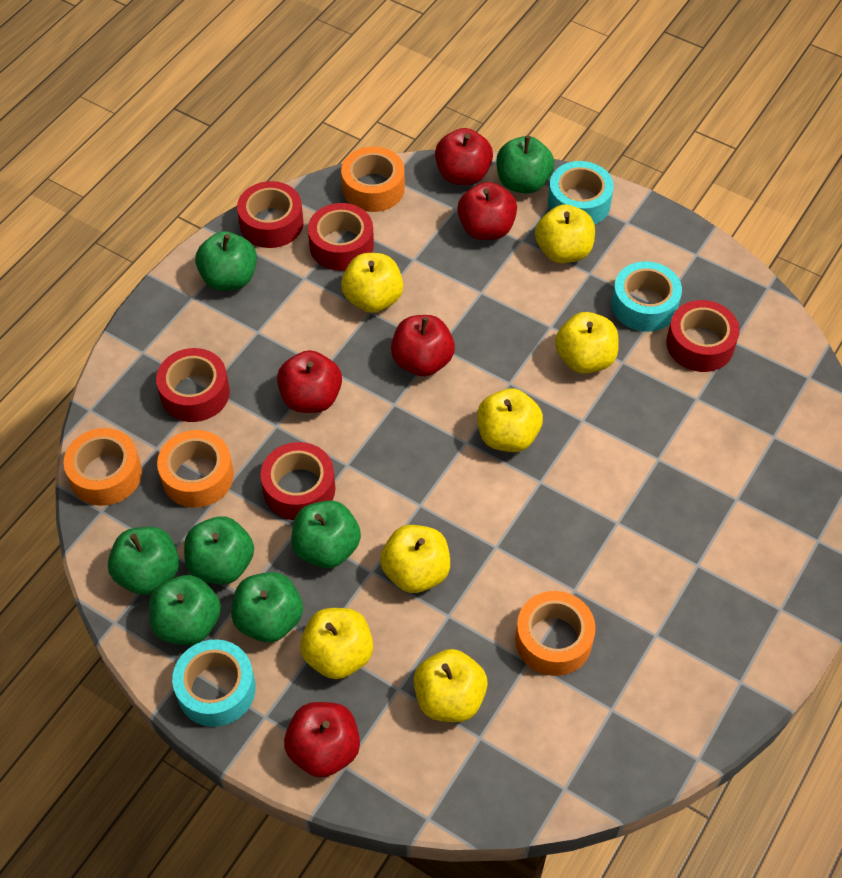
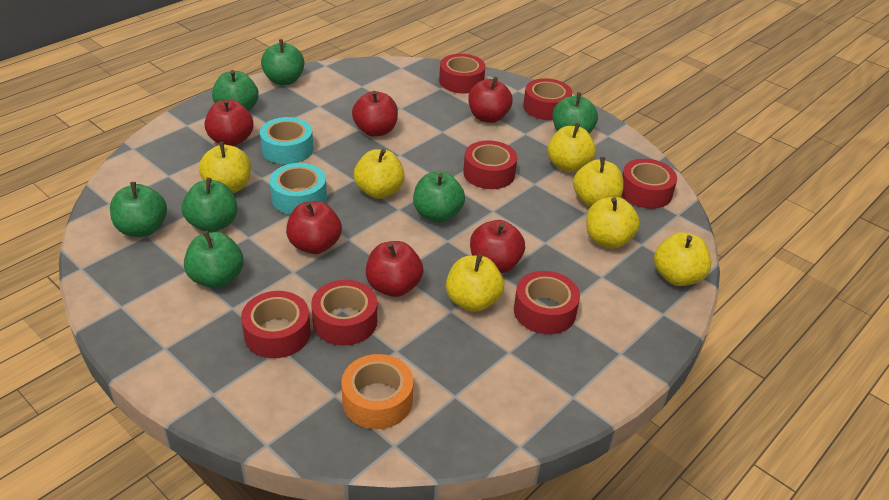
orange tape: [63,428,142,506] [157,430,234,508] [341,147,405,212] [515,591,596,676] = 4 -> [341,354,413,429] = 1
red apple: [277,350,342,413] [284,702,360,778] [391,315,455,377] [435,128,493,185] [457,182,517,240] = 5 -> [205,99,253,146] [286,201,342,254] [352,91,398,137] [366,241,423,297] [468,77,513,123] [470,220,525,273] = 6
red tape: [156,348,230,422] [237,181,303,248] [261,442,335,520] [308,203,374,271] [666,300,740,372] = 5 -> [241,291,311,358] [311,280,377,346] [439,54,485,94] [463,140,517,189] [514,271,580,334] [523,78,573,120] [622,159,677,209] = 7
turquoise tape: [172,639,256,727] [548,161,614,224] [611,261,682,332] = 3 -> [260,117,313,164] [269,163,327,214] = 2

